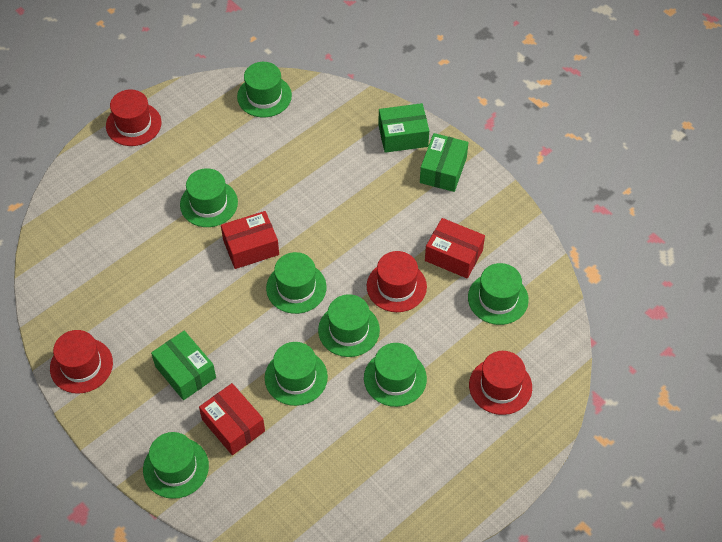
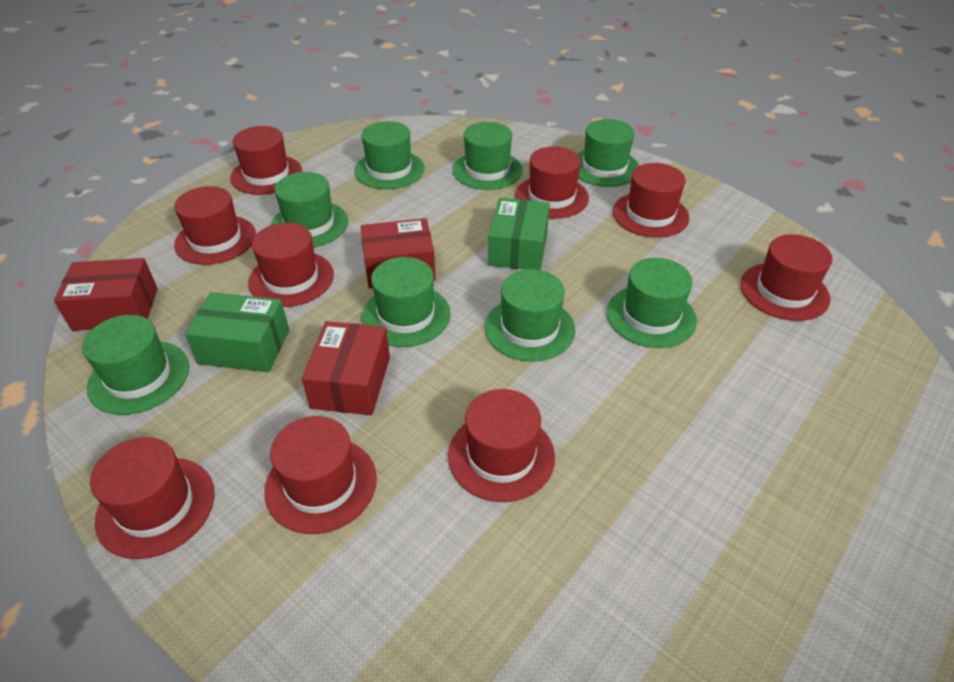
green box: [151,330,216,400] [378,103,429,153] [420,133,469,192] = 3 -> [185,292,289,372] [488,198,550,270] = 2
red hat: [50,330,113,394] [106,89,161,146] [367,251,427,312] [469,351,532,415] = 4 -> [90,437,215,559] [174,186,256,265] [230,126,302,195] [248,223,334,307] [264,416,377,534] [448,389,555,502] [515,146,589,219] [612,163,689,238] [740,234,832,321] = 9

